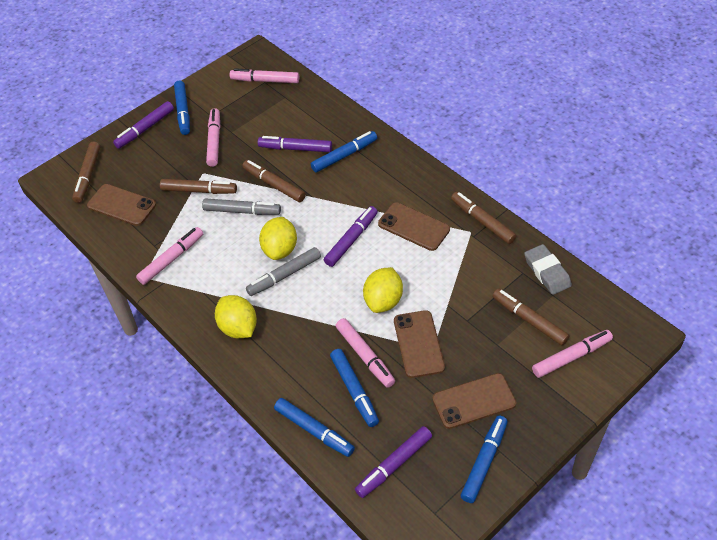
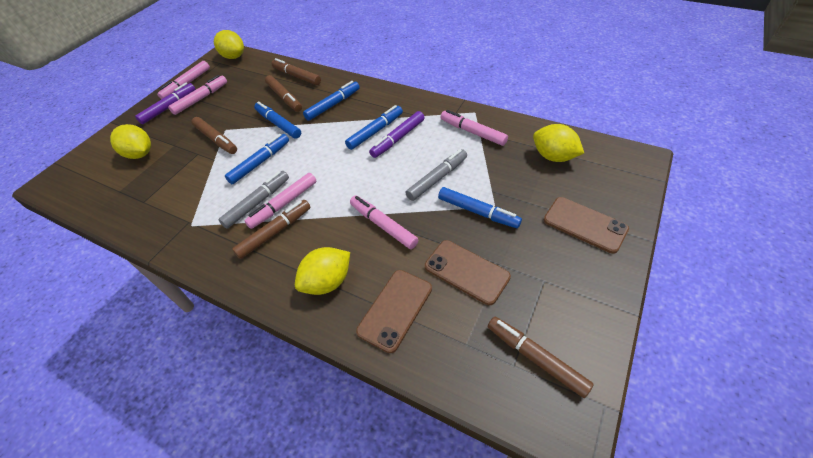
brown phone: [87,184,156,226] [378,202,450,251] [394,310,445,378] [433,373,516,429] = 4 -> [356,270,432,353] [425,240,511,305] [544,197,629,254] = 3
grey eraser: [524,244,572,295] = 1 -> none = 0
purple marker: [113,101,174,149] [258,136,332,152] [324,206,378,267] [355,426,432,498] = 4 -> [135,83,196,124] [369,111,425,158] = 2
yellow lemon: [215,295,257,338] [259,217,297,260] [363,267,403,313] = 3 -> [110,124,151,159] [214,30,244,59] [295,247,350,295] [533,124,584,162] = 4

